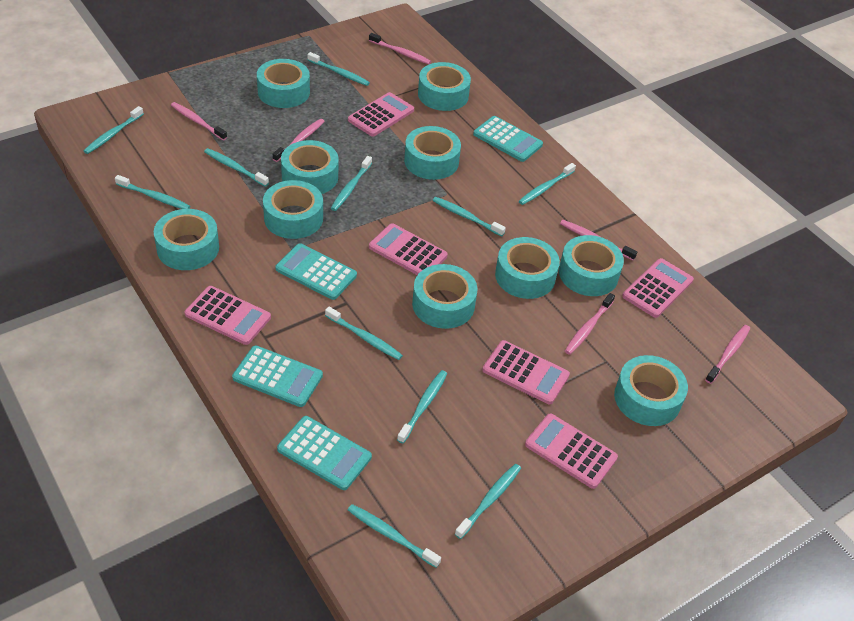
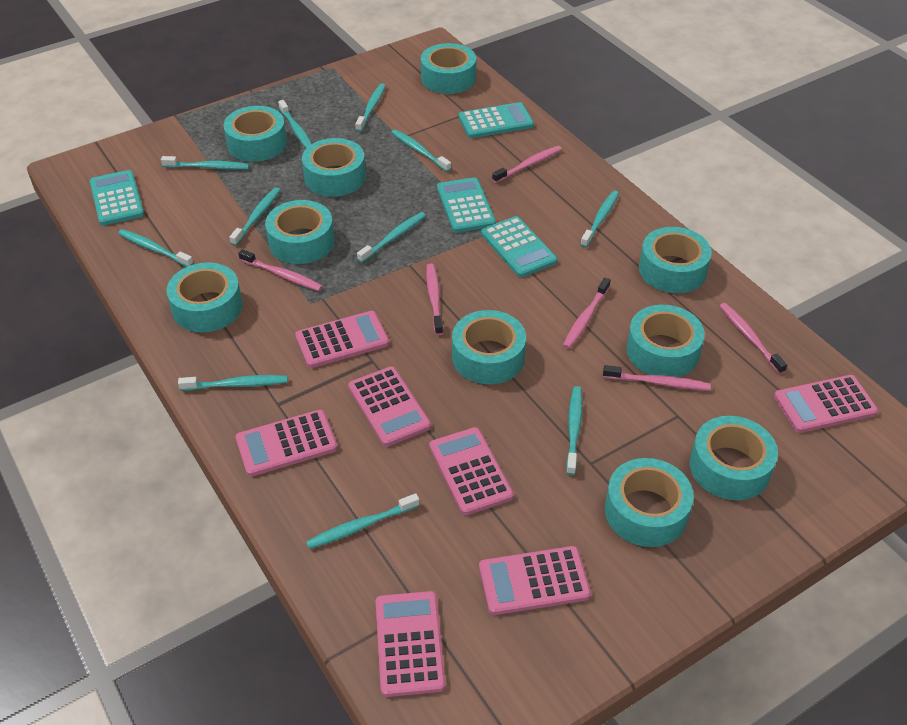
pink calculator: [185,286,271,345] [348,92,414,137] [369,223,448,275] [482,340,570,404] [525,414,618,489] [622,258,694,318] = 6 -> [235,410,338,477] [295,311,389,368] [348,366,431,447] [376,591,445,697] [429,427,514,515] [479,546,591,615] [774,375,878,433] = 7

